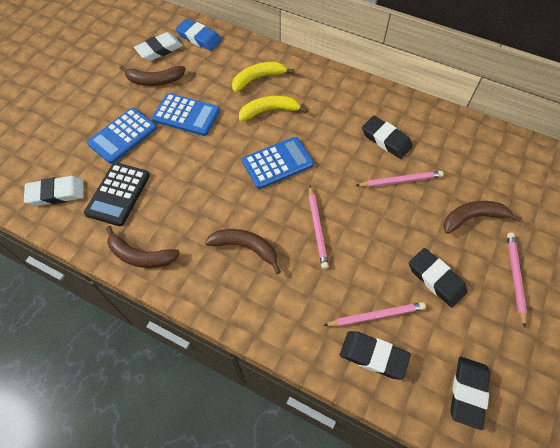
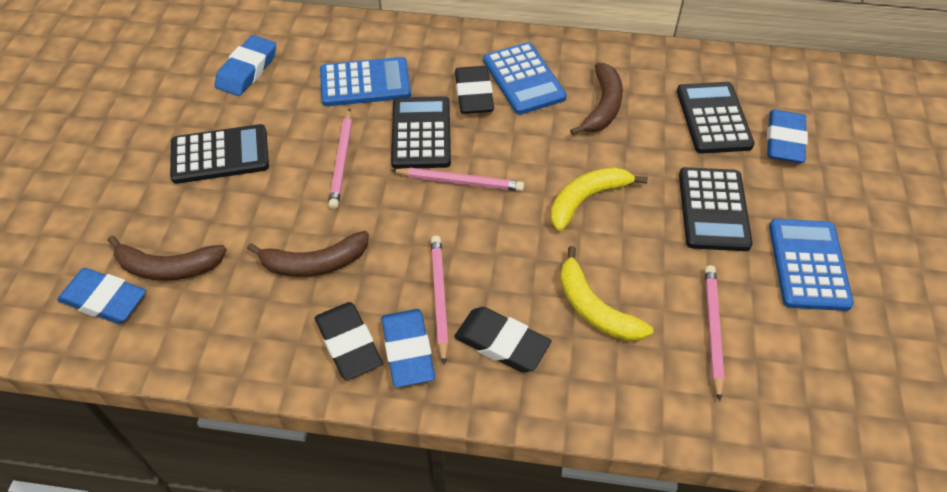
black calculator: [84,162,150,226] = 1 -> [170,124,269,184] [391,96,451,169] [677,82,755,154] [679,167,753,251] = 4
black eraser: [340,331,411,380] [362,116,413,159] [409,248,468,308] [450,357,490,430] = 4 -> [315,302,383,381] [454,307,551,372] [455,66,494,114] = 3
blue eraser: [176,19,221,51] = 1 -> [57,268,146,324] [215,35,276,96] [381,309,435,387] [767,110,808,163] = 4
brown banana: [106,226,180,268] [120,65,185,86] [205,229,281,274] [443,201,522,234] = 4 -> [108,235,227,281] [247,231,369,277] [570,63,623,136] = 3
white eraser: [24,176,84,206] [134,32,183,61] = 2 -> none = 0

